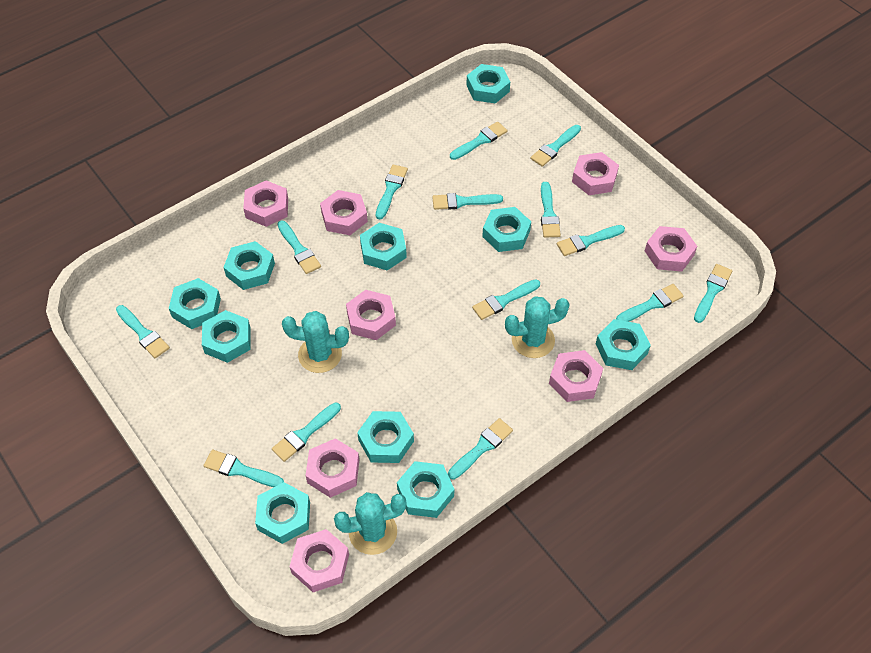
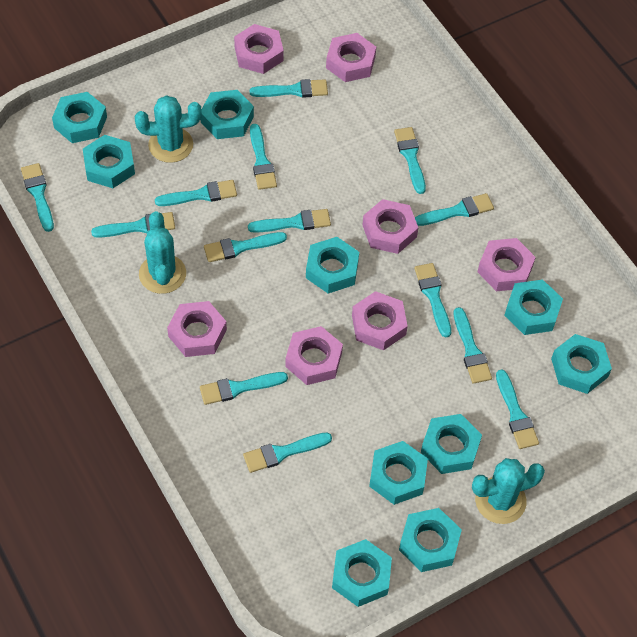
pink nut: [243,180,288,227] [289,529,349,592] [306,438,359,498] [320,190,368,235] [346,290,396,340] [549,350,603,402] [572,152,619,195] [645,226,697,272] = 8 -> [167,301,227,357] [234,24,284,74] [285,326,343,385] [326,33,376,82] [352,291,408,350] [362,199,418,254] [478,238,536,291] = 7

